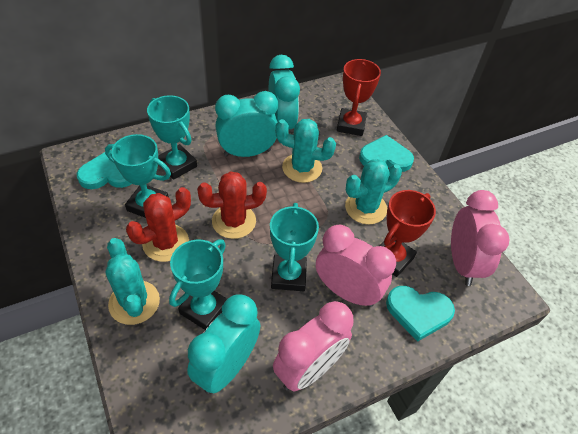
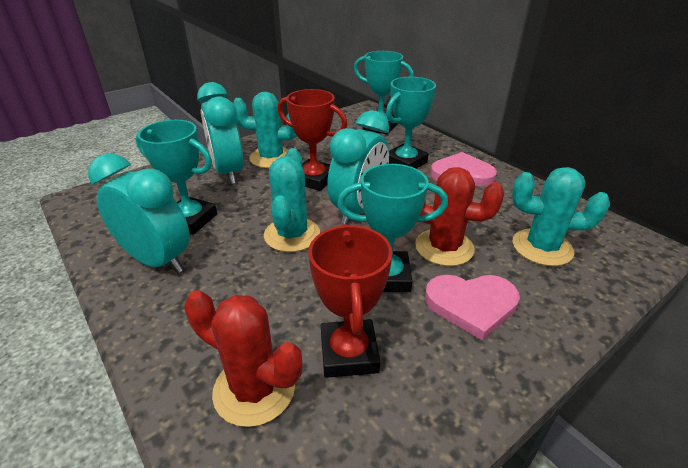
pink clock: [273,301,354,391] [316,225,396,307] [451,190,510,286] = 3 -> none = 0
pink heart: none = 0 -> [425,275,520,340] [430,152,497,186] = 2
turquoise heart: [77,150,131,189] [359,135,414,172] [386,286,455,342] = 3 -> none = 0

